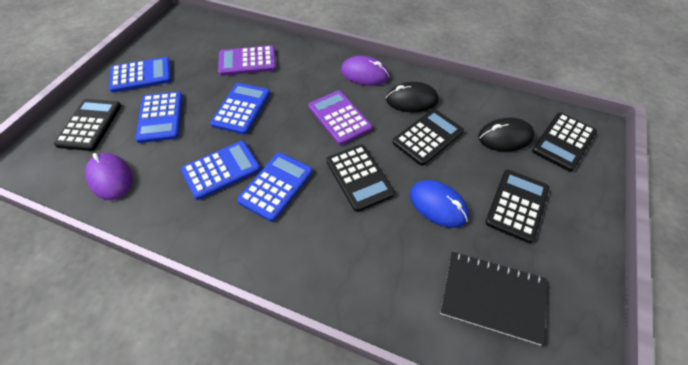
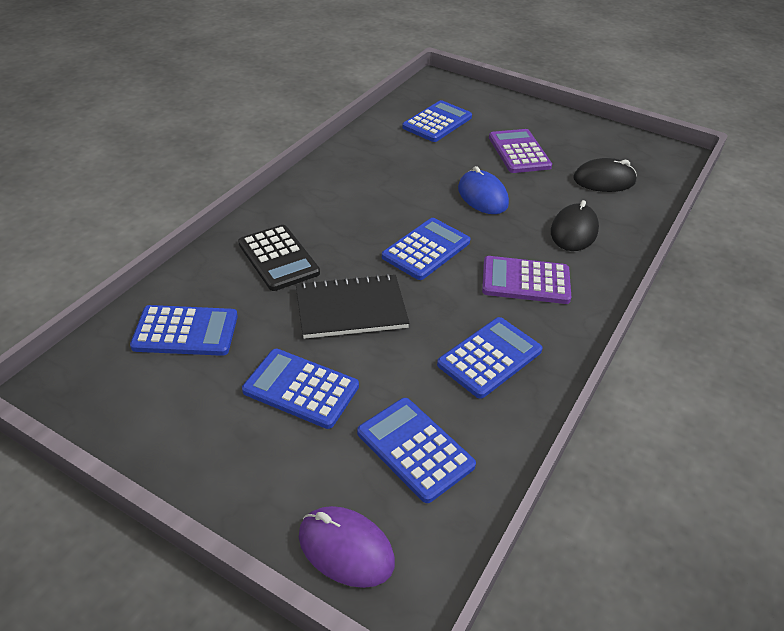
black calculator: [54,99,121,151] [326,145,395,212] [393,109,464,166] [485,170,549,243] [532,113,597,172] = 5 -> [238,225,320,291] = 1
blue calculator: [109,57,171,93] [135,91,183,143] [181,141,260,200] [210,83,270,134] [237,152,313,222] = 5 -> [130,305,238,356] [242,349,359,429] [357,398,476,503] [382,218,470,280] [402,100,472,142] [437,317,543,399] = 6
purple mouse: [85,153,133,200] [341,56,389,86] = 2 -> [299,506,395,588] = 1

